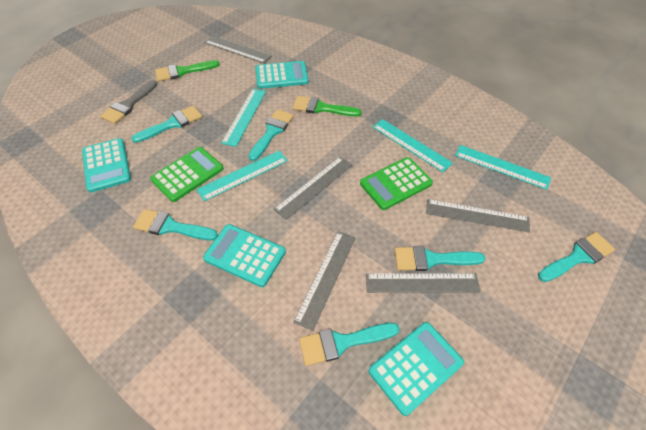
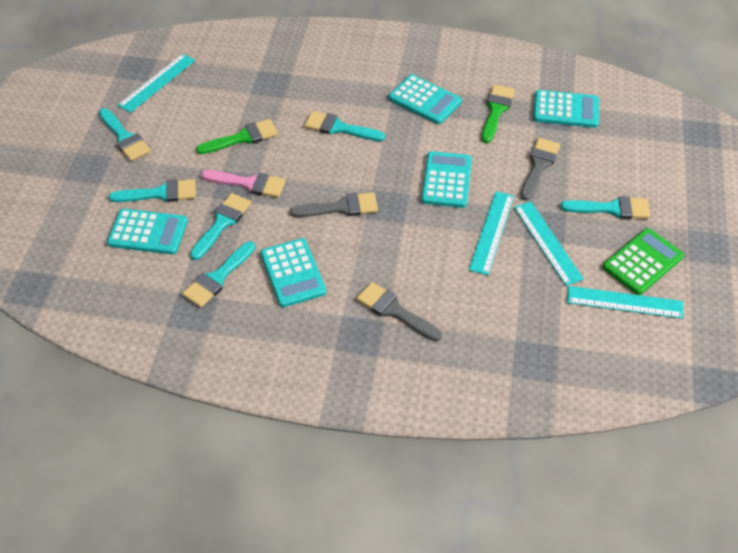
green calculator: [150,147,224,202] [360,157,433,210] = 2 -> [603,228,684,295] = 1
grey brush: [100,80,157,124] = 1 -> [290,192,378,217] [357,282,442,341] [521,138,560,201] = 3
grey ruler: [204,36,271,63] [273,157,353,220] [293,231,355,331] [366,273,481,293] [426,199,530,232] = 5 -> none = 0
pink brush: none = 0 -> [201,170,286,198] = 1
turquoise calculator: [82,138,131,193] [203,224,286,287] [255,61,309,89] [369,322,464,416] = 4 -> [107,209,188,255] [260,238,326,307] [389,74,462,124] [421,151,472,208] [533,90,599,128] = 5

